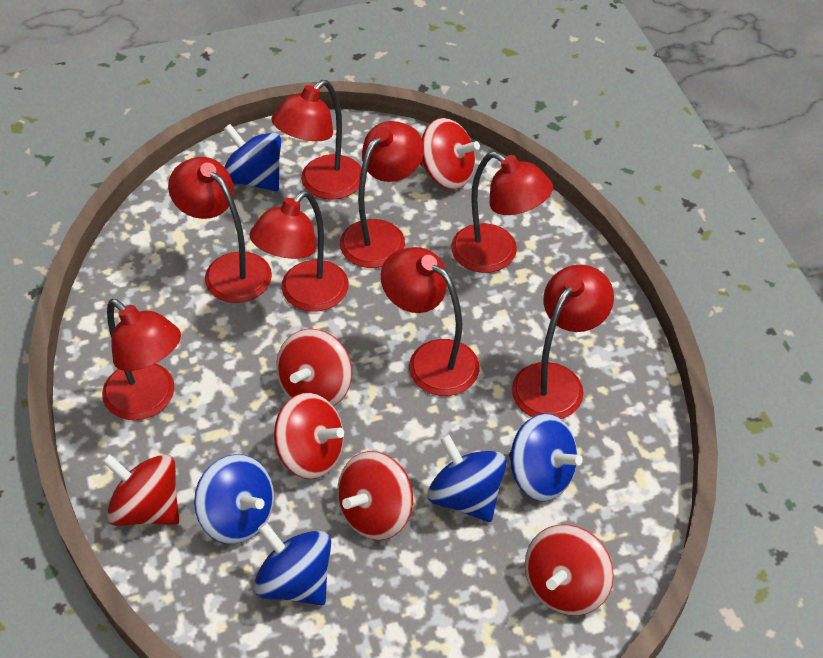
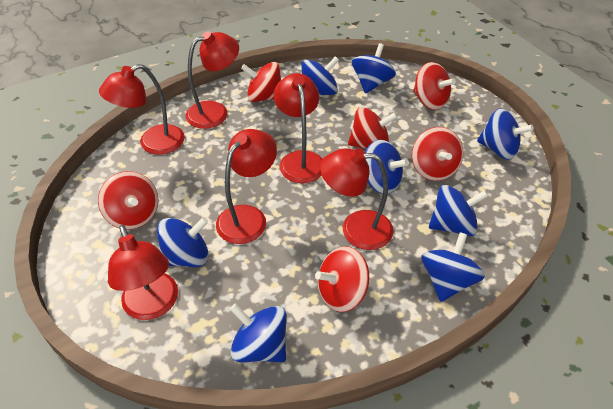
blue spinning top: [194,454,274,544] [224,124,281,191] [254,522,331,606] [427,434,507,522] [509,414,583,501] = 5 -> [157,217,209,267] [230,303,287,363] [302,56,339,96] [352,43,396,94] [365,139,409,194] [421,232,485,302] [429,185,488,236] [477,109,534,160] = 8
red lamp: [102,299,181,420] [168,157,272,303] [249,191,349,312] [272,80,362,200] [340,121,424,268] [381,247,479,396] [451,151,553,273] [512,265,614,419] = 8 -> [99,64,185,155] [108,225,178,320] [186,31,239,129] [216,129,277,244] [274,73,322,183] [320,148,394,250] = 6

